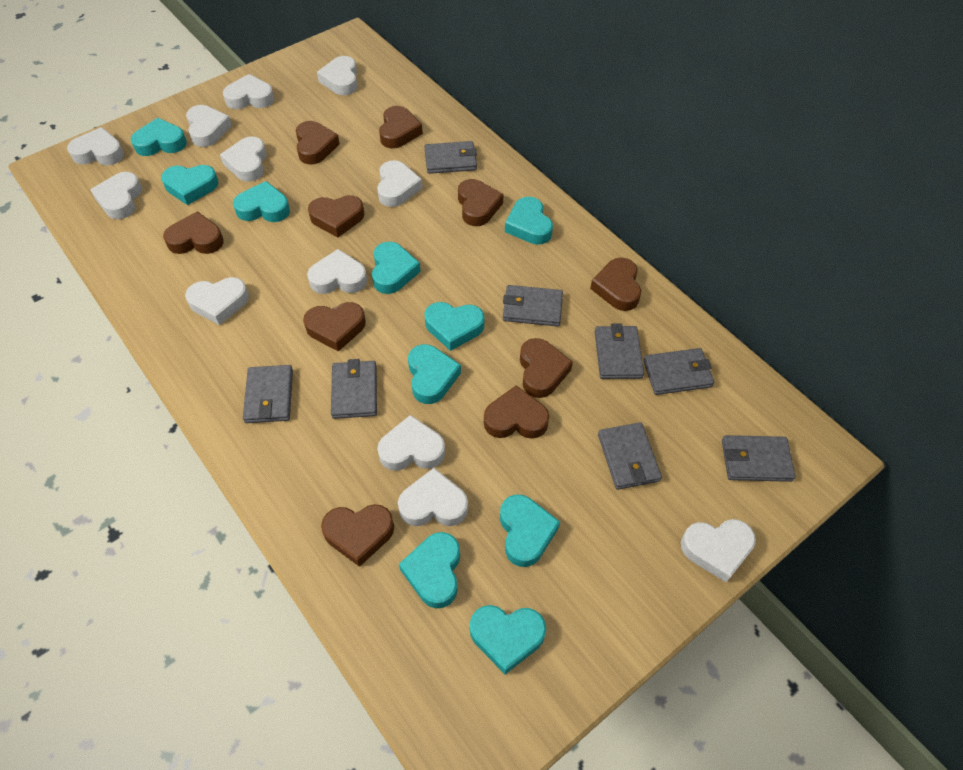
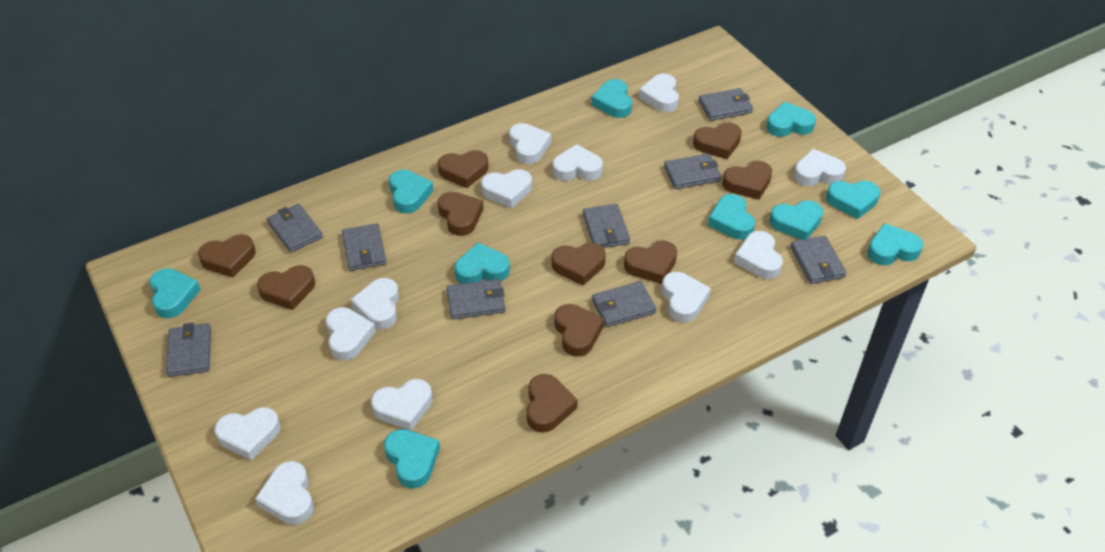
grey wallet: [243,365,293,423] [331,359,377,419] [424,141,477,174] [503,285,563,326] [595,323,644,379] [598,422,662,490] [643,348,714,395] [722,435,796,482] = 8 -> [166,323,211,377] [267,204,323,253] [342,223,386,271] [447,279,505,320] [583,204,630,248] [592,281,656,327] [664,154,721,189] [699,88,753,121] [790,236,846,284] = 9

